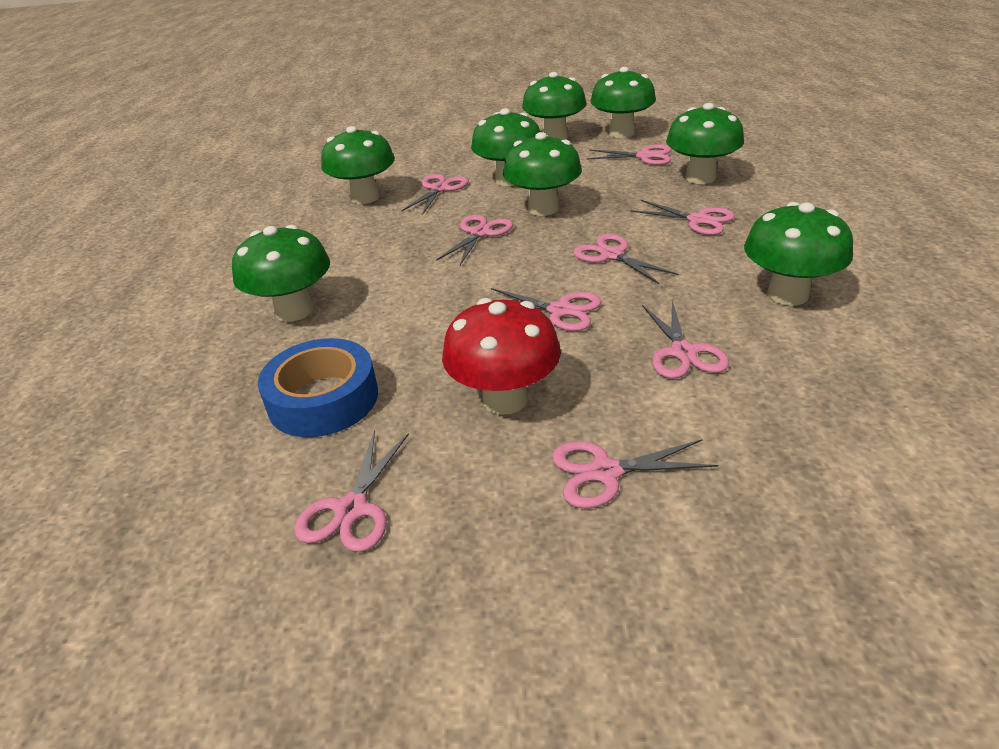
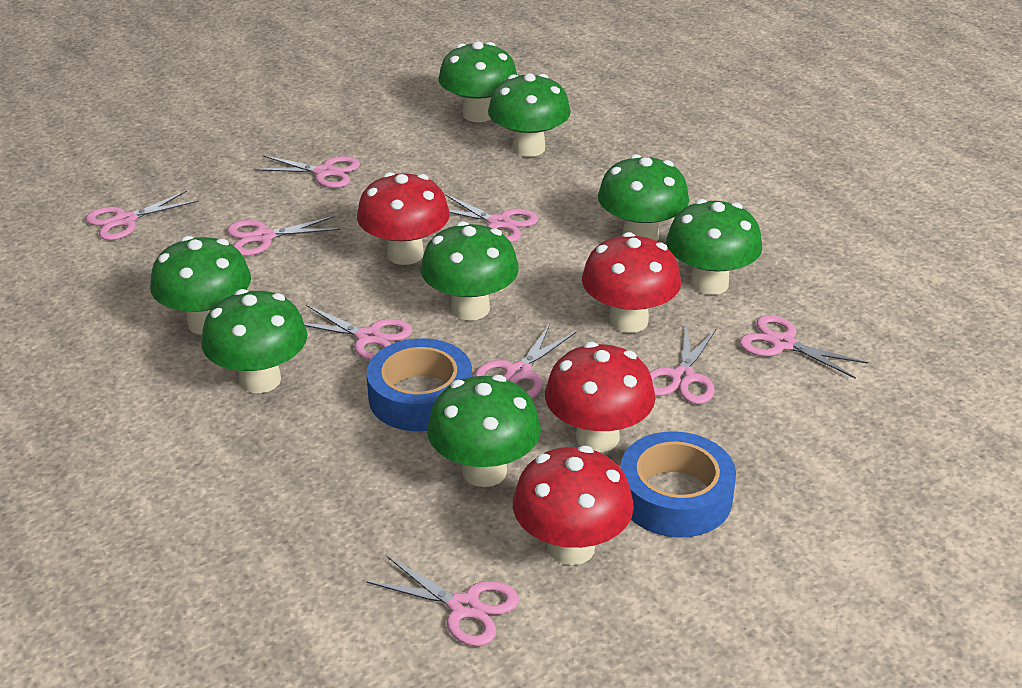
blue tape: [258,338,378,437] = 1 -> [367,338,472,431] [620,431,736,538] = 2
red mushroom: [442,298,561,415] = 1 -> [357,172,450,265] [513,446,634,565] [545,342,655,452] [582,232,681,333] = 4

